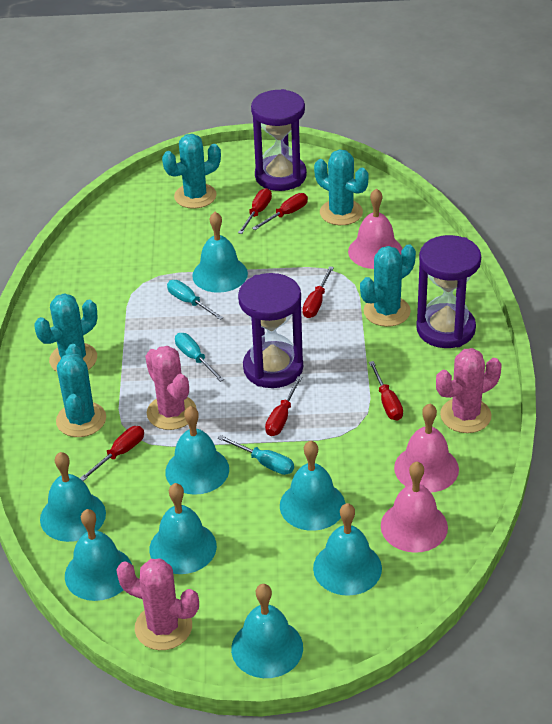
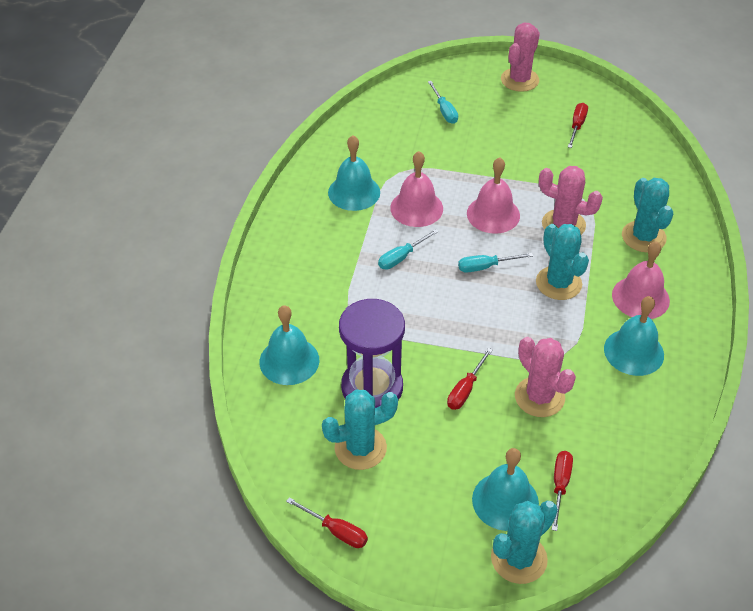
purple hourglass: [238,273,303,388] [251,89,307,191] [416,235,481,348] = 3 -> [339,299,405,408] = 1
red screwdriver: [80,426,144,481] [238,188,272,234] [252,193,308,230] [265,376,302,436] [302,266,334,318] [369,361,403,421] = 6 -> [286,497,368,548] [447,348,493,410] [551,451,573,531] [568,103,588,148] = 4
turquoise bell: [40,452,106,542] [65,509,132,601] [149,483,217,574] [165,406,229,495] [192,212,248,293] [231,584,303,678] [280,441,345,531] [313,503,382,596] = 8 -> [259,305,319,385] [328,135,380,211] [472,448,539,531] [604,296,664,376] = 4
turquoise cactus: [34,293,98,372] [56,344,106,437] [162,134,221,209] [314,149,368,225] [360,244,416,327] = 5 -> [322,390,398,470] [491,501,558,584] [536,224,589,300] [622,178,673,252] = 4

